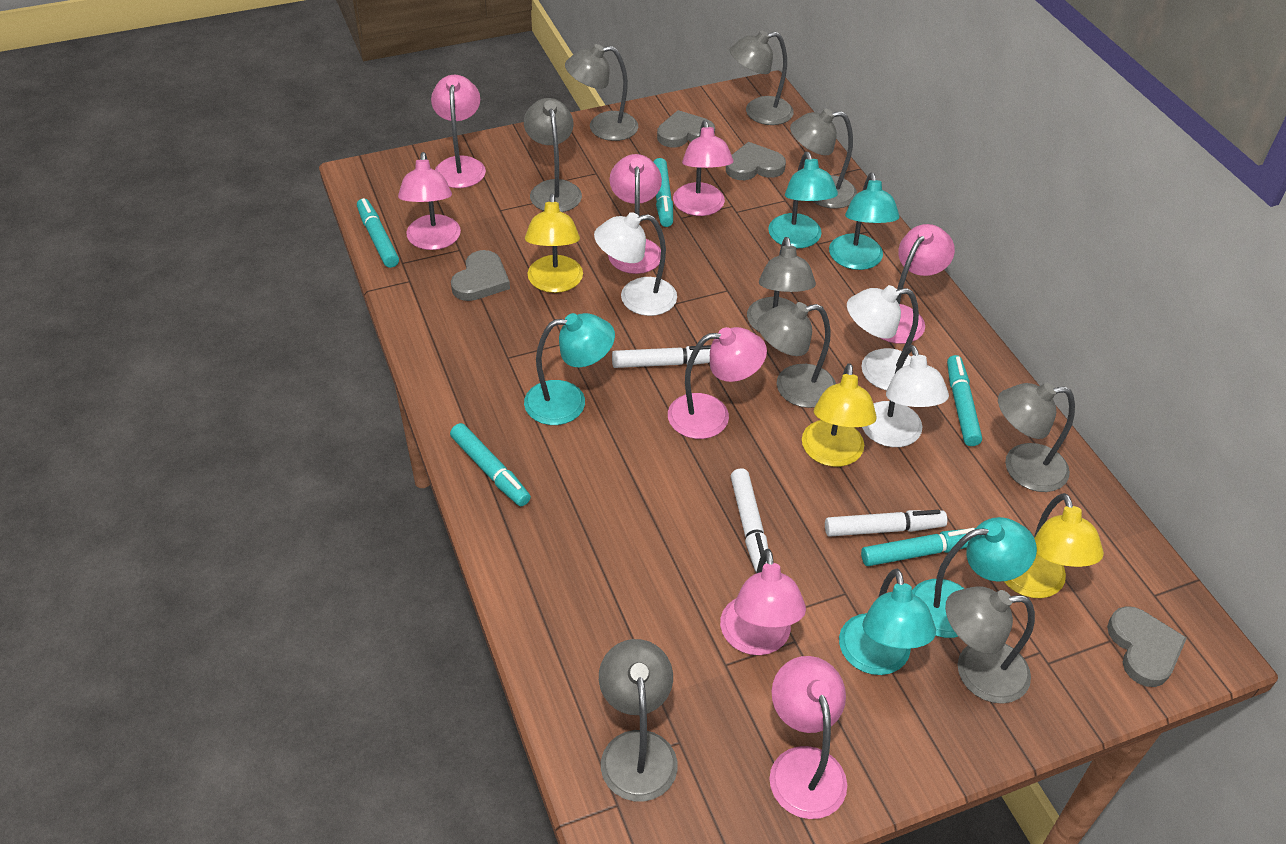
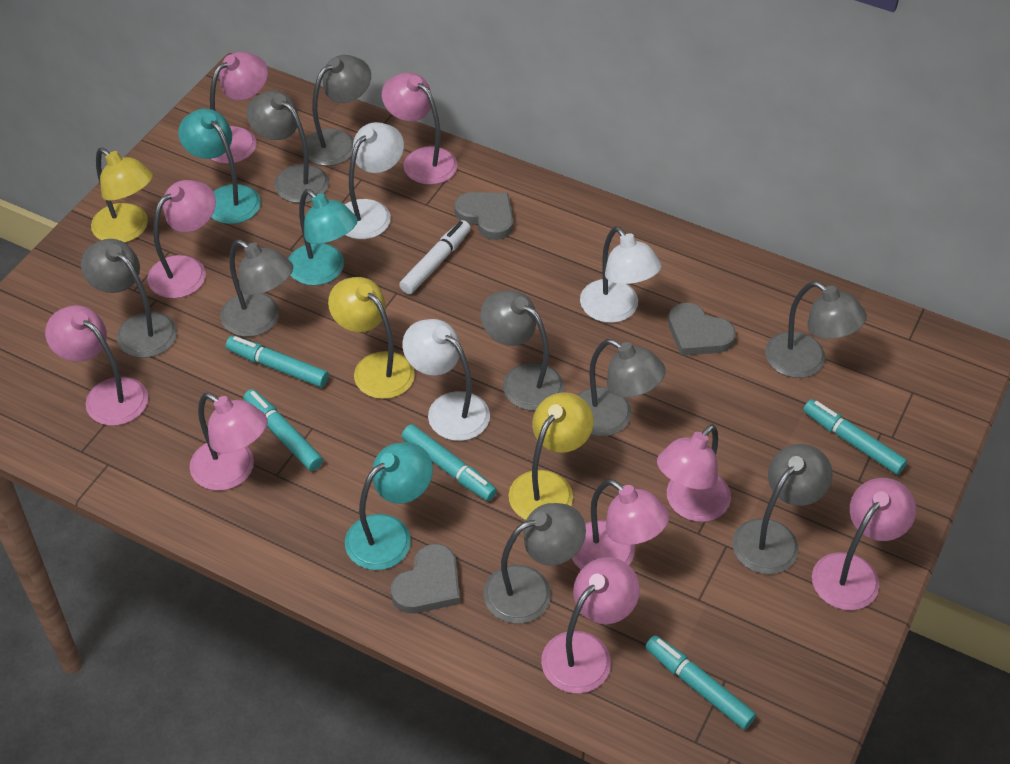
grey heart: [451,250,510,301] [657,110,715,147] [726,142,786,180] [1107,606,1187,687] = 4 -> [391,544,460,613] [454,192,513,240] [668,303,736,356] = 3
pink lamp: [398,152,461,250] [431,75,486,188] [608,154,662,274] [668,327,767,439] [673,120,734,216] [720,549,806,655] [769,656,847,819] [881,224,955,344] = 8 -> [45,305,148,426] [147,180,216,298] [190,393,267,491] [210,52,268,164] [382,72,458,185] [541,557,640,694] [572,479,669,570] [657,424,731,522] [812,478,916,610] = 9
turquoise lamp: [524,313,615,425] [768,152,838,248] [829,172,900,270] [839,569,936,675] [912,517,1037,638] = 5 -> [178,109,261,224] [288,189,358,285] [345,442,433,570] = 3
white marker: [612,345,711,368] [731,469,768,573] [825,510,947,537] = 3 -> [399,220,471,294] = 1

